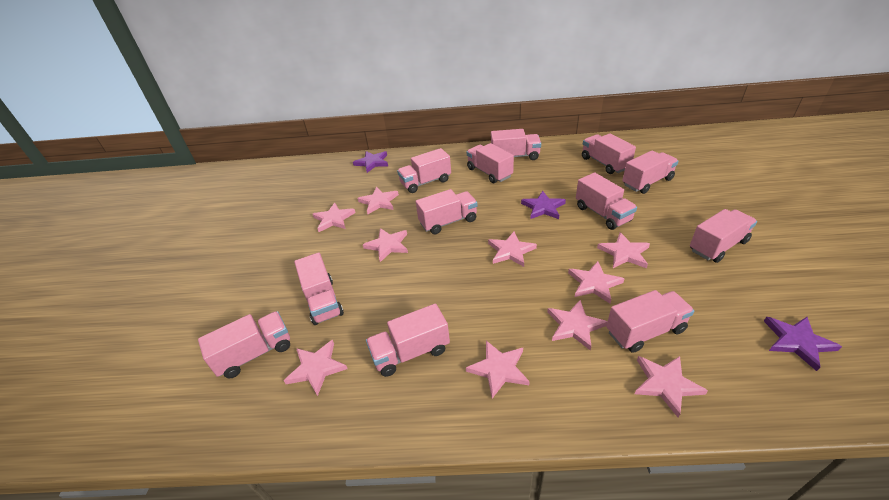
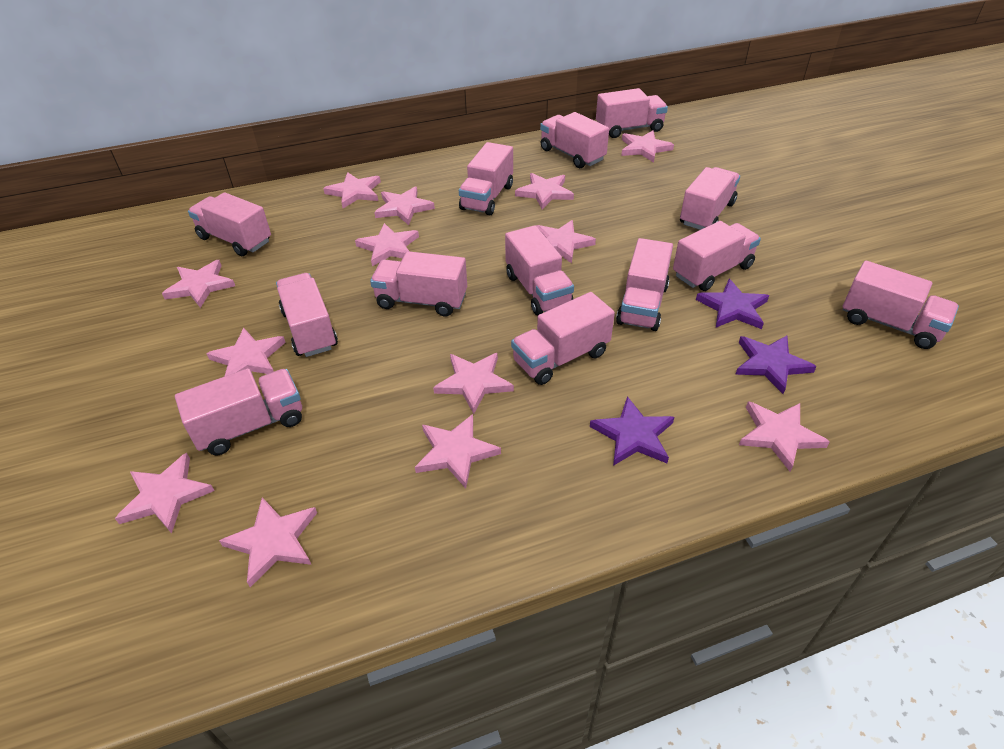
pink star: [284,340,348,396] [313,203,356,232] [358,187,399,214] [363,228,408,262] [466,341,530,398] [488,231,537,267] [547,300,608,351] [568,261,625,303] [597,232,650,268] [635,356,708,418] = 10 -> [115,453,215,534] [162,260,235,308] [206,328,286,376] [219,497,317,587] [323,172,381,208] [355,223,419,266] [374,187,435,225] [415,414,501,488] [433,353,514,414] [515,173,574,209] [536,220,596,264] [621,131,674,162] [739,401,830,471] = 13
pink truck: [198,311,290,379] [294,253,344,325] [366,304,450,377] [397,148,451,193] [416,189,478,234] [467,143,514,183] [491,129,541,160] [576,172,637,230] [582,133,636,174] [606,290,694,353] [622,151,679,194] [690,209,757,263] = 12 -> [175,368,302,455] [188,192,271,256] [276,273,338,357] [370,251,467,316] [459,142,513,215] [505,225,574,315] [511,292,615,385] [540,112,609,168] [596,88,668,138] [616,238,673,331] [673,221,761,291] [680,167,740,230] [843,261,959,349] = 13

